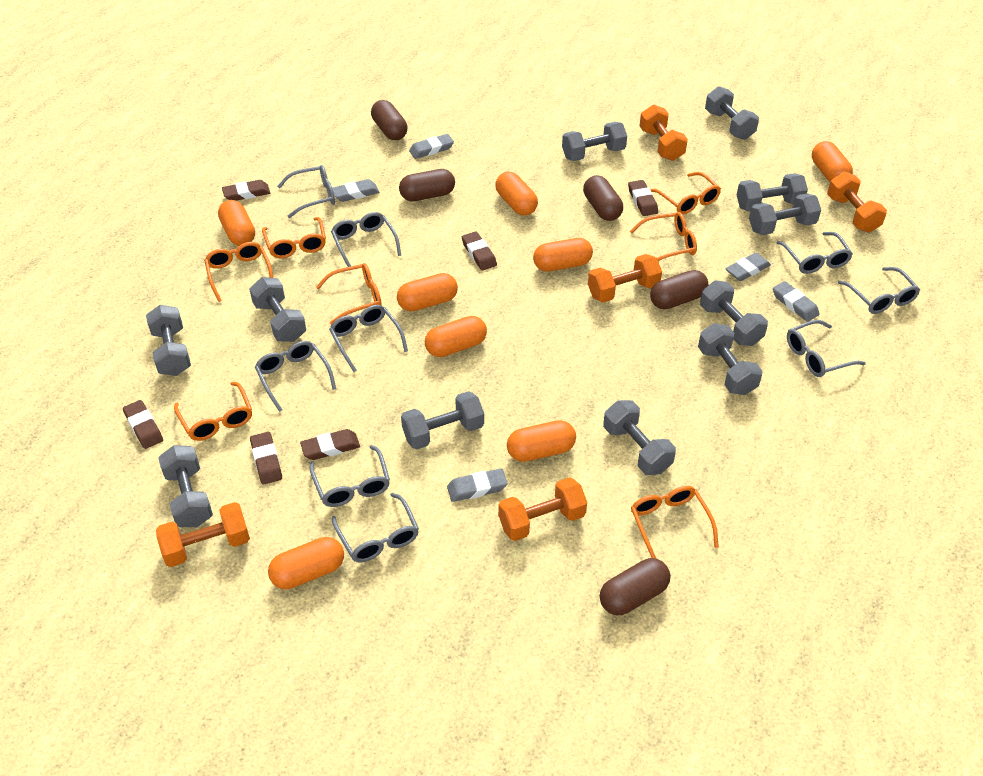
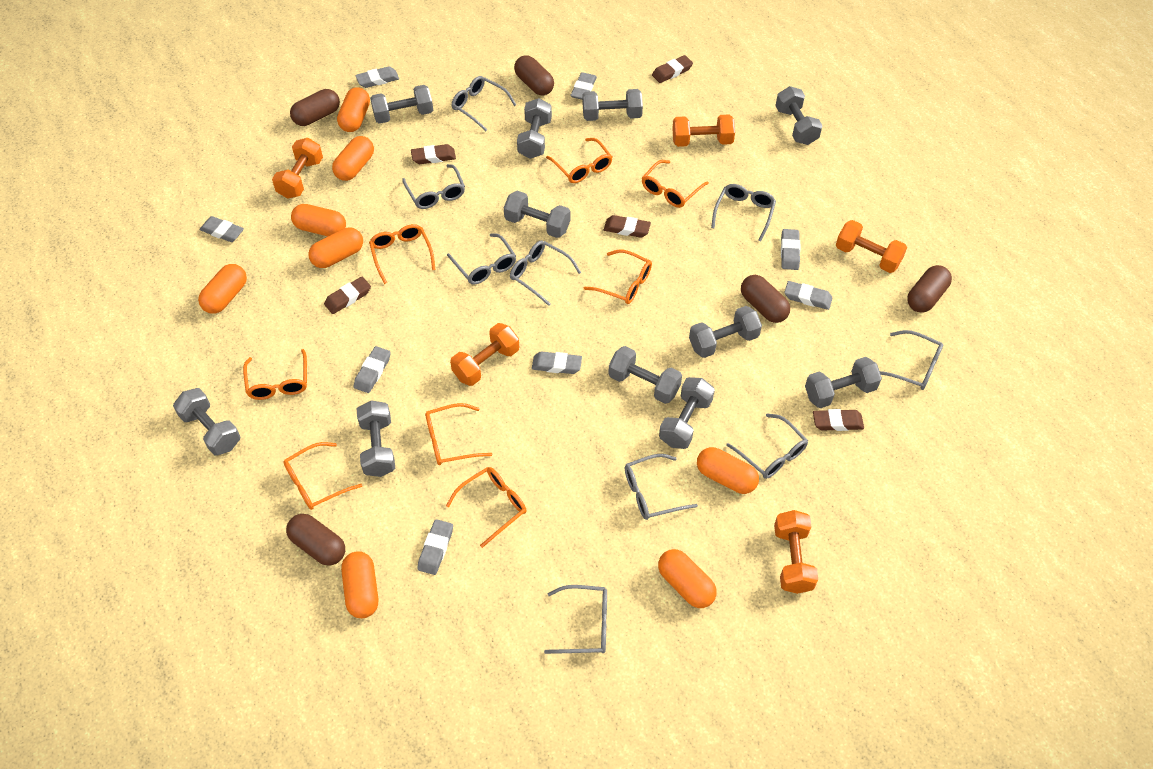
brown eraser: [123,400,163,449] [222,180,270,201] [250,432,282,485] [300,429,360,460] [462,231,497,271] [628,180,658,216] = 6 -> [324,277,371,314] [411,144,456,164] [604,215,651,238] [652,55,693,83] [813,409,864,431] = 5
grey eraser: [332,179,379,202] [409,134,454,159] [447,469,508,502] [725,253,771,281] [773,281,820,322] = 5 -> [200,216,244,242] [354,346,391,393] [355,66,399,88] [417,519,453,575] [532,351,582,374] [570,72,597,100] [781,229,800,270] [784,281,833,310] = 8
orange glasses: [174,382,252,441] [204,242,273,302] [262,217,326,259] [316,263,382,325] [630,212,697,261] [631,486,719,559] [650,172,721,215] = 7 -> [243,349,307,400] [283,442,362,510] [369,224,436,284] [425,403,492,465] [446,467,527,548] [546,138,612,183] [584,249,652,304] [642,160,709,208] = 8

